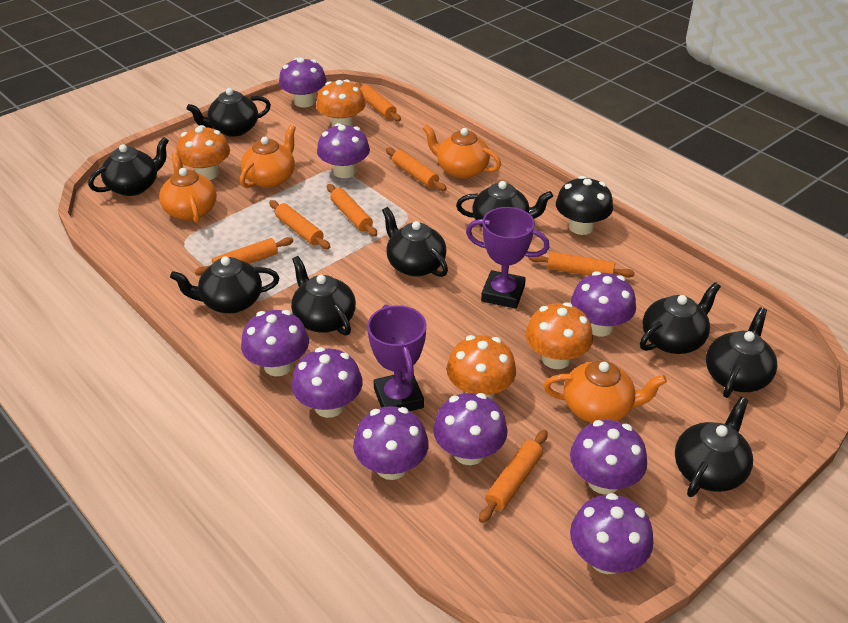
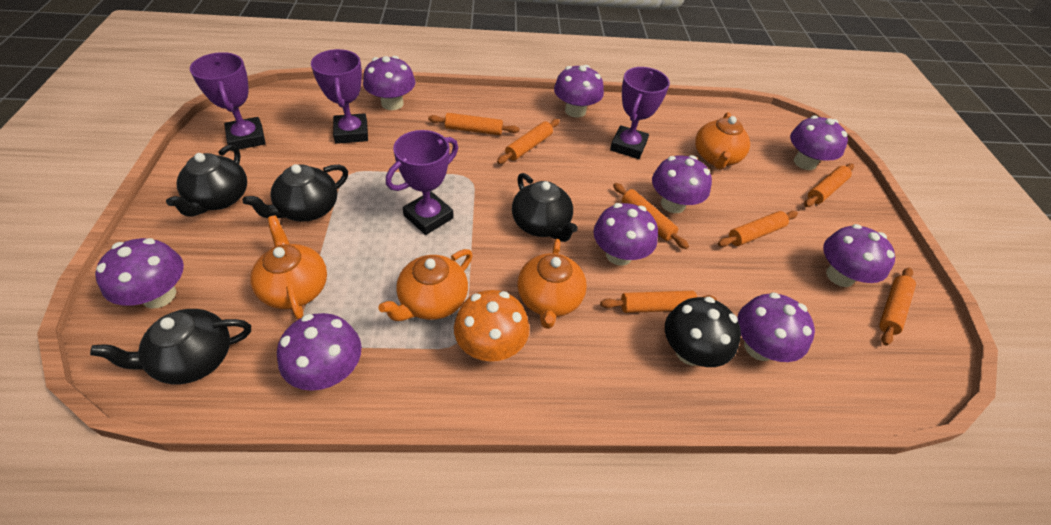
black teapot: [88,137,169,196] [170,256,279,313] [186,88,271,137] [291,256,356,336] [382,207,448,277] [456,181,553,227] [640,282,721,354] [675,397,753,497] [706,307,777,398] = 9 -> [90,309,251,384] [166,145,247,216] [242,164,348,222] [512,173,578,242] = 4
orange mushroom: [176,125,230,180] [316,80,366,127] [447,335,516,399] [525,302,593,369] = 4 -> [454,290,529,361] = 1
purple trophy: [367,304,426,411] [466,207,549,309] = 2 -> [190,52,266,151] [311,49,368,144] [386,130,458,235] [610,67,670,159] = 4

